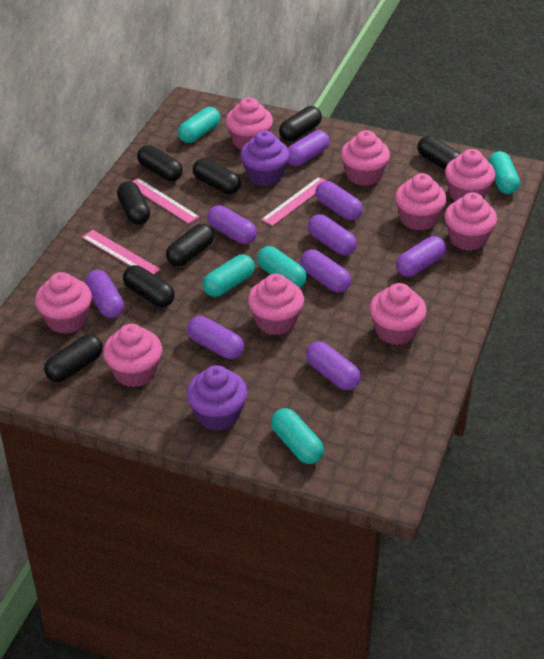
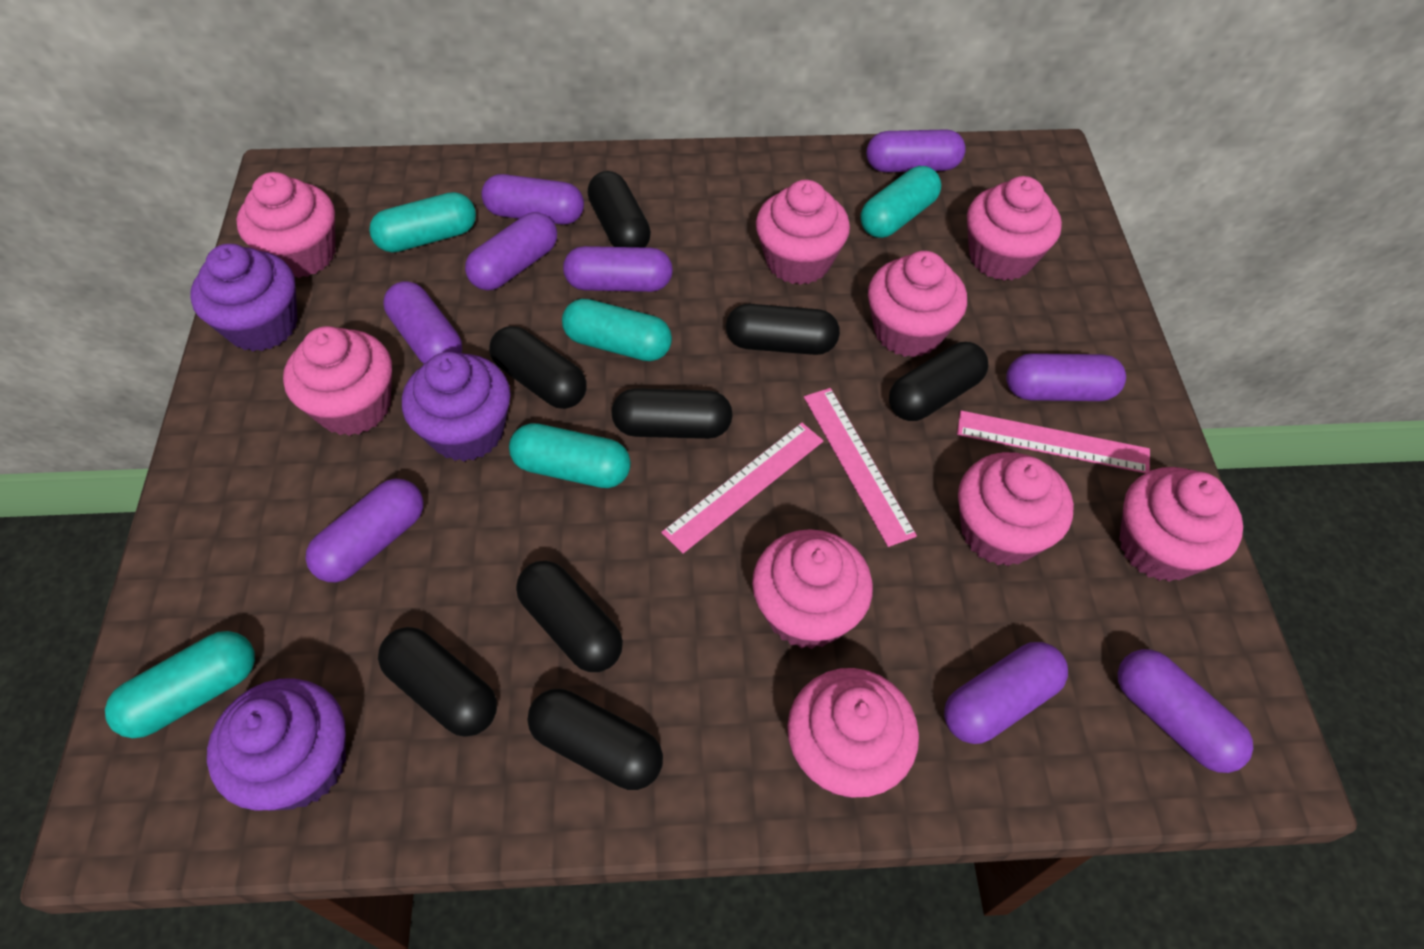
purple cupcake: [186,365,248,431] [240,131,289,186] = 2 -> [190,244,298,352] [207,678,346,811] [402,352,511,462] = 3

